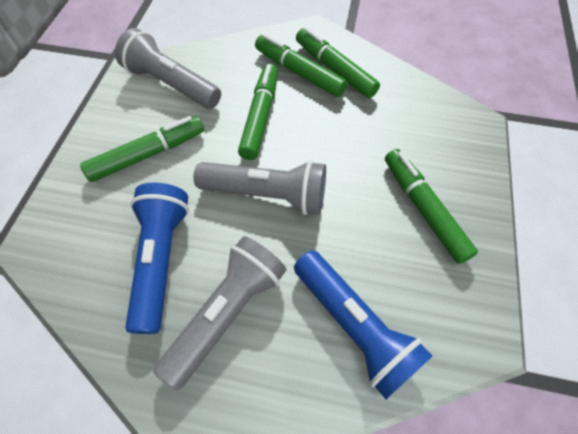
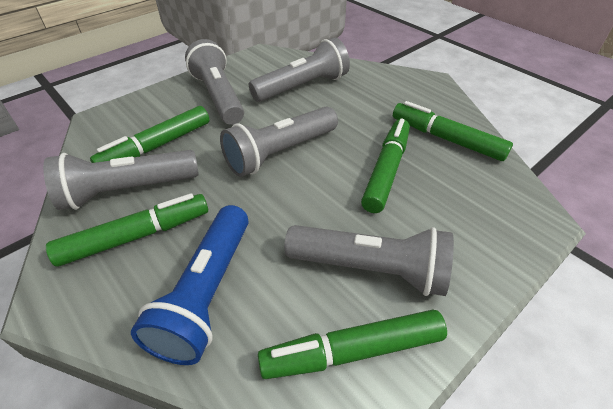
blue flashlight: [125,183,189,334] [294,250,432,399] = 2 -> [131,205,249,365] = 1
grey flashlight: [115,28,221,109] [153,236,286,390] [193,160,326,215] = 3 -> [43,150,199,210] [185,39,244,125] [220,106,338,177] [249,37,350,102] [284,225,454,296] = 5

